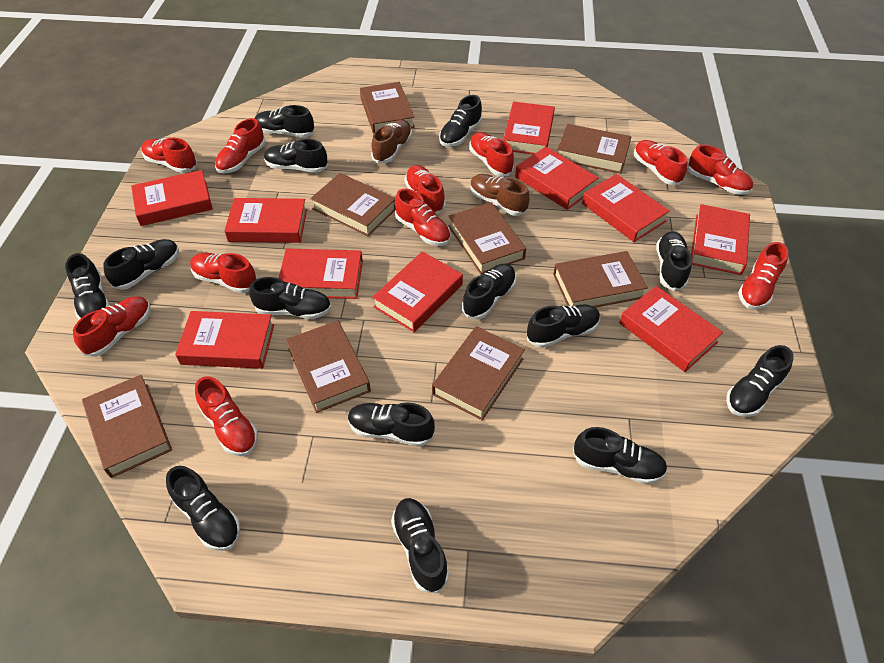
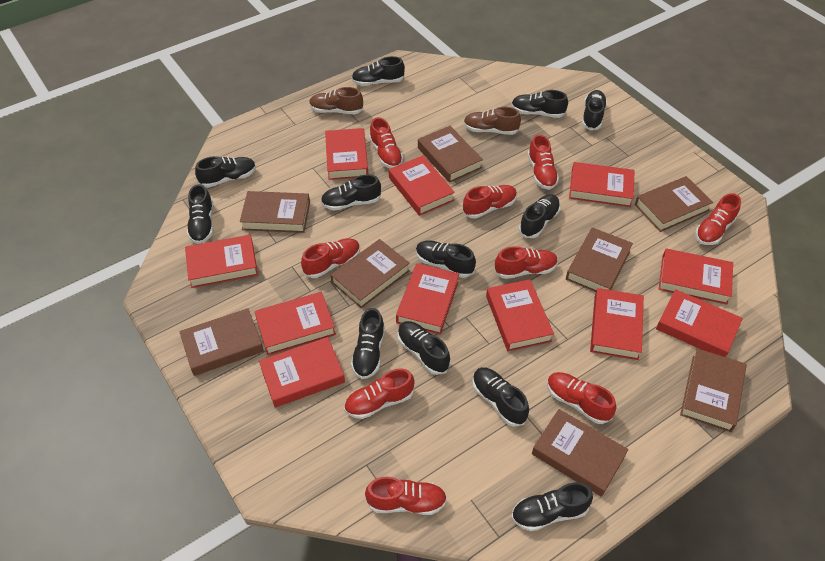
black shoe: [65,253,110,320] [103,239,179,290] [166,466,240,551] [249,277,331,319] [255,105,315,138] [264,139,328,173] [348,402,435,447] [391,498,449,593] [439,95,482,147] [462,264,516,319] [527,304,600,348] [573,427,667,484] [656,231,692,291] [726,345,794,417] = 14 -> [187,184,213,244] [195,156,256,188] [321,174,381,210] [351,308,385,379] [352,56,405,86] [397,321,450,375] [416,240,476,278] [472,367,529,427] [511,90,568,118] [511,482,593,531] [519,194,560,238] [582,90,607,130] = 12
red book: [131,170,213,226] [175,311,274,369] [224,198,307,243] [279,248,363,299] [372,251,463,332] [503,101,555,154] [515,147,599,210] [582,174,670,242] [619,286,723,372] [691,204,750,275] = 10 -> [185,235,258,288] [254,292,336,355] [259,337,345,407] [325,128,368,180] [389,155,455,216] [396,263,459,334] [486,279,554,351] [569,162,635,207] [590,288,644,360] [656,289,743,357] [659,249,733,304] = 11
red shoe: [73,296,151,357] [142,138,198,173] [190,253,257,293] [195,376,258,456] [215,118,266,173] [395,189,451,246] [404,165,446,214] [469,132,514,176] [634,140,687,185] [688,144,753,195] [738,242,789,309] = 11 -> [301,238,360,278] [344,368,414,419] [365,477,447,515] [369,117,403,168] [463,185,517,219] [494,246,558,279] [527,134,559,190] [547,372,616,424] [695,193,741,245] = 9

